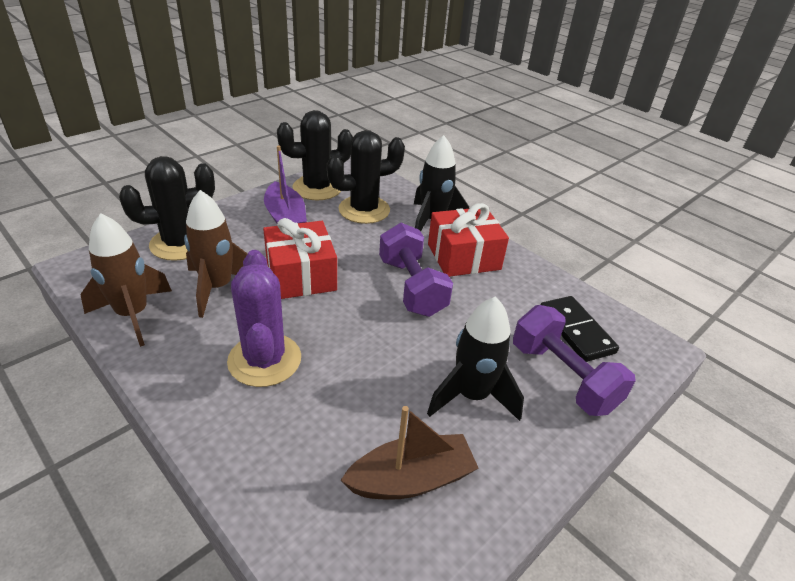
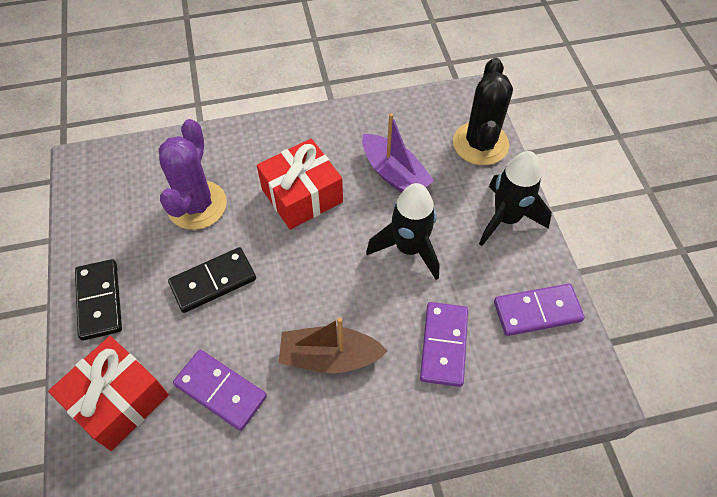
black cactus: [119,156,215,261] [277,110,353,200] [327,130,405,224] = 3 -> [453,58,513,165] = 1
black domino: [540,296,619,362] = 1 -> [75,259,122,340] [168,247,256,313] = 2
brown rocket: [80,213,172,347] [184,190,248,318] = 2 -> none = 0
purple domino: none = 0 -> [173,350,267,431] [420,302,468,387] [494,284,585,336] = 3
purple dumbbell: [379,223,453,317] [513,305,636,416] = 2 -> none = 0

